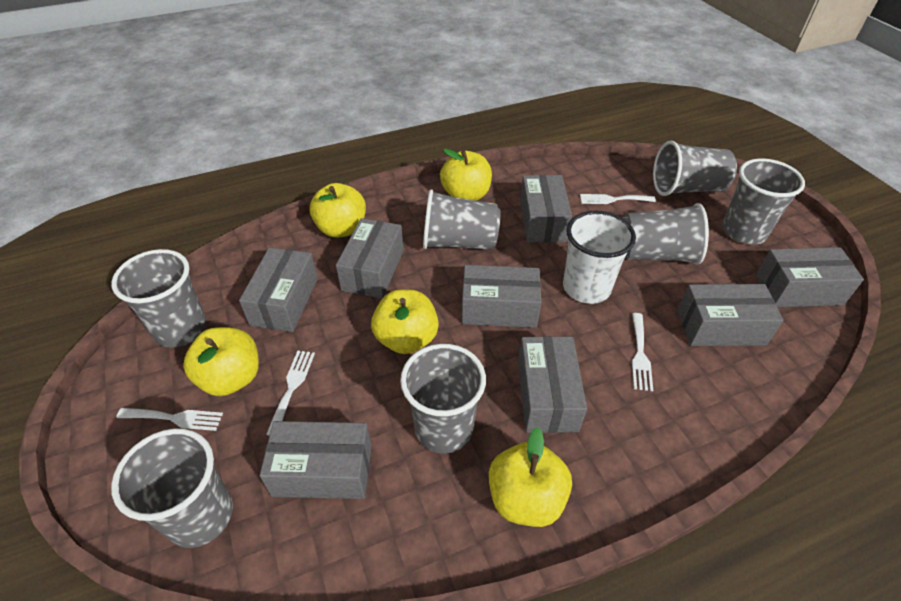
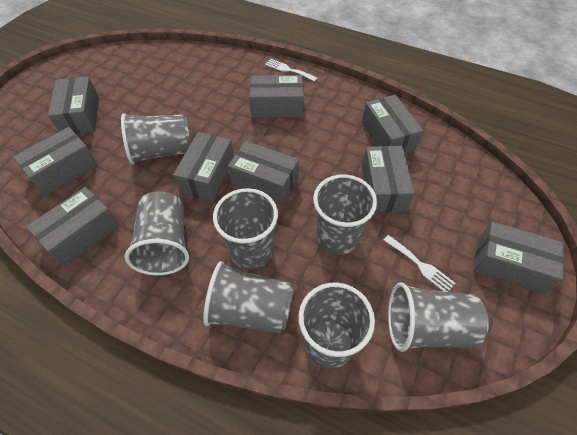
grey box: [239,248,318,332] [260,421,372,499] [336,218,404,298] [462,265,541,328] [518,336,587,433] [520,175,572,242] [677,284,784,346] [756,247,864,307] = 8 -> [13,127,98,196] [26,187,119,267] [48,76,99,134] [173,132,234,202] [228,141,299,204] [250,75,304,118] [362,95,423,154] [362,146,415,213] [473,222,564,294] = 9
white cup: [563,211,636,304] = 1 -> none = 0
white fork: [116,408,223,431] [266,351,315,436] [580,194,656,204] [632,313,653,391] = 4 -> [265,59,317,82] [383,235,455,292] = 2
yellow apple: [183,327,259,396] [310,183,366,238] [371,289,439,354] [440,148,492,201] [489,427,572,527] = 5 -> none = 0

